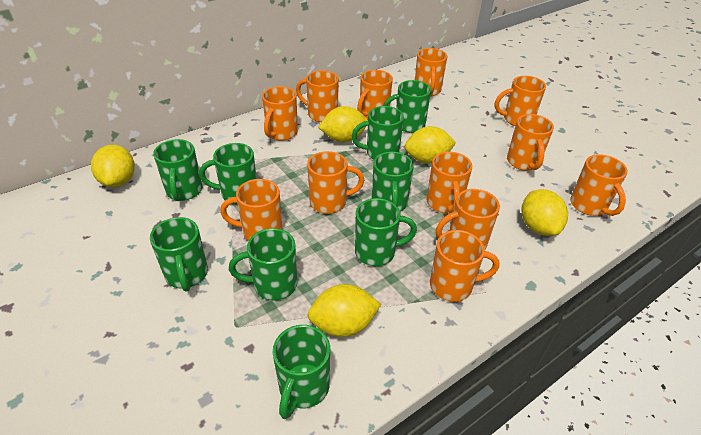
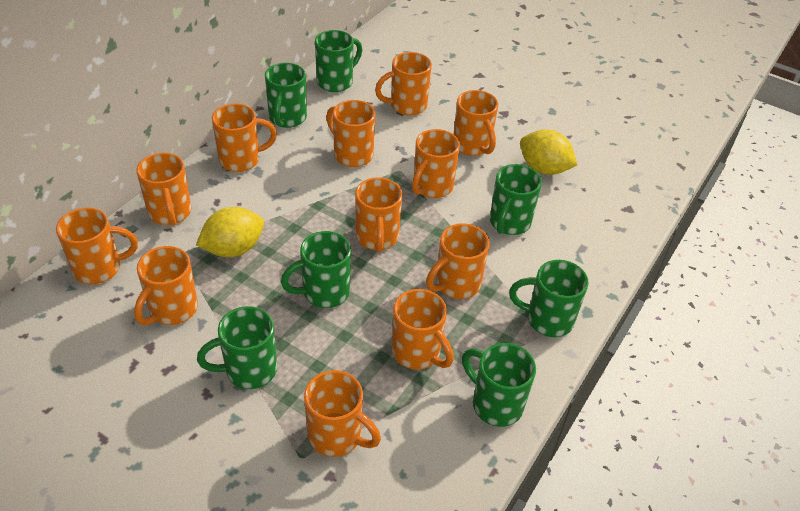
green mug: [150,217,208,292] [153,139,202,201] [199,143,257,204] [229,228,297,300] [273,325,330,419] [352,106,404,160] [355,198,417,266] [372,152,414,212] [383,80,431,133] = 9 -> [197,306,277,389] [265,63,307,128] [281,231,351,308] [315,30,362,92] [462,343,536,427] [490,164,542,235] [509,260,589,337] = 7
yellow lemon: [91,145,135,187] [308,284,381,337] [318,106,368,142] [405,126,456,164] [522,189,568,236] = 5 -> [196,207,264,257] [520,129,577,175] = 2

